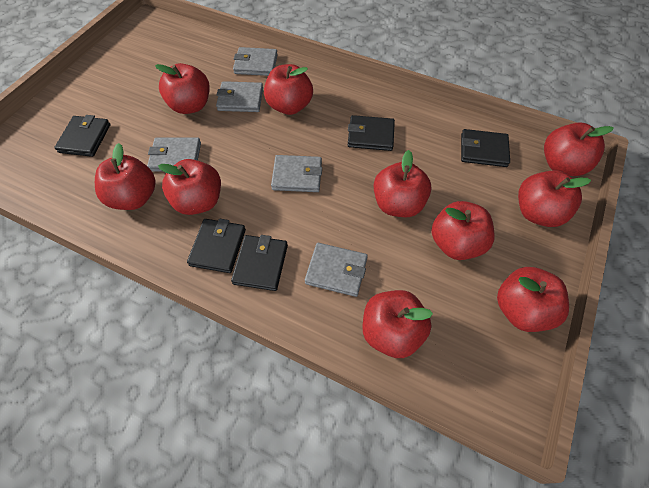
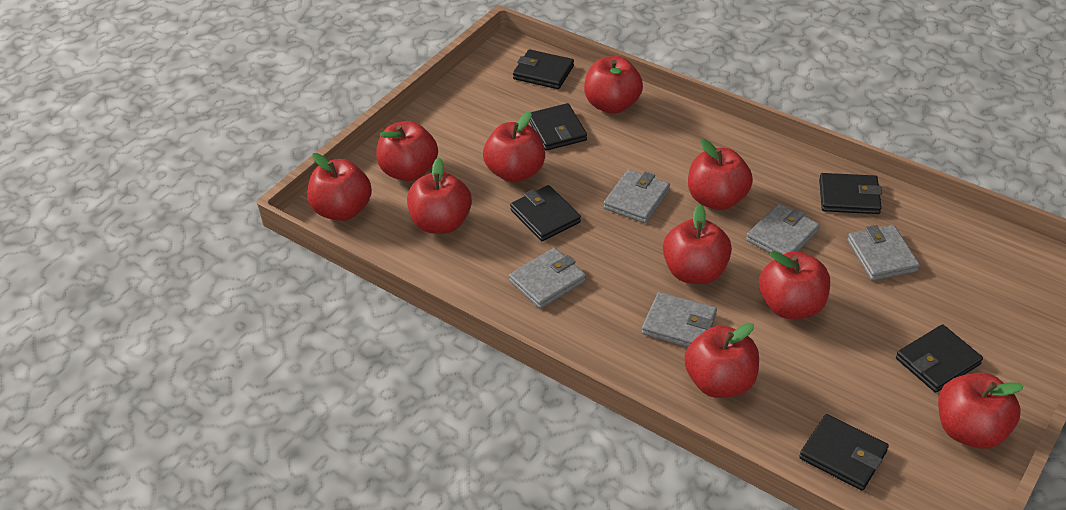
black wallet: [54,115,110,157] [187,219,246,273] [231,235,288,291] [348,115,395,151] [461,129,510,167] = 5 -> [510,185,581,241] [513,49,574,89] [530,103,587,151] [799,414,889,491] [819,173,882,214] [896,324,983,393] = 6

